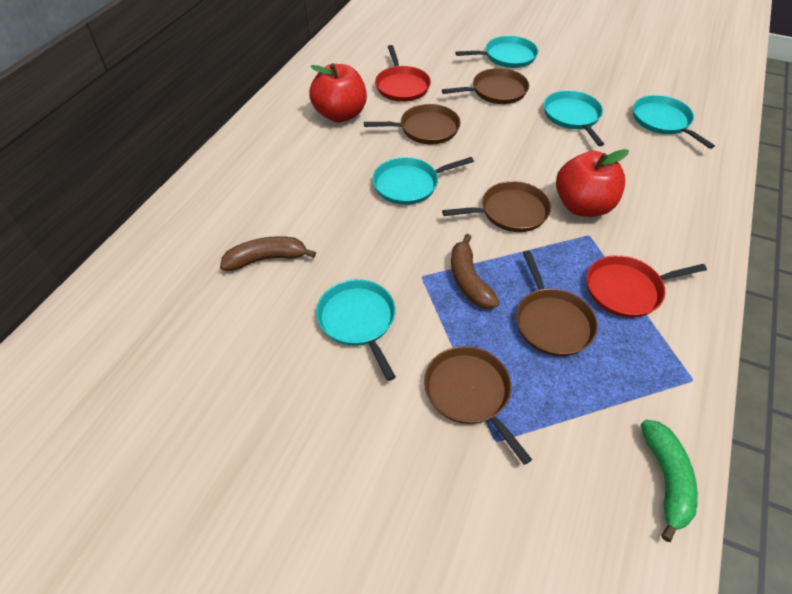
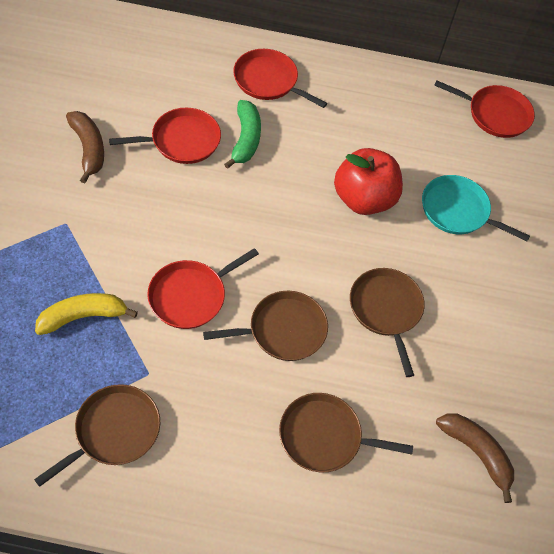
brown pan: [364,104,460,144] [424,346,532,465] [442,68,529,104] [442,181,551,232] [516,250,598,356] = 5 -> [34,384,160,487] [203,291,328,361] [279,393,413,472] [350,268,425,377] = 4
red apple: [309,63,367,122] [556,149,629,217] = 2 -> [334,148,403,215] = 1
red pan: [375,45,431,102] [586,255,707,318] = 2 -> [109,108,221,164] [147,248,259,329] [233,49,327,108] [434,81,535,138] = 4
turquoise pan: [316,279,396,381] [372,157,474,205] [455,36,538,68] [544,90,604,146] [633,95,715,149] = 5 -> [422,175,530,242] = 1
yellow banana: none = 0 -> [35,293,138,335] = 1

